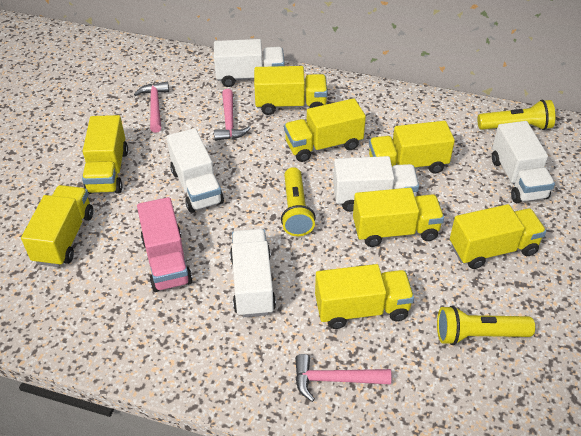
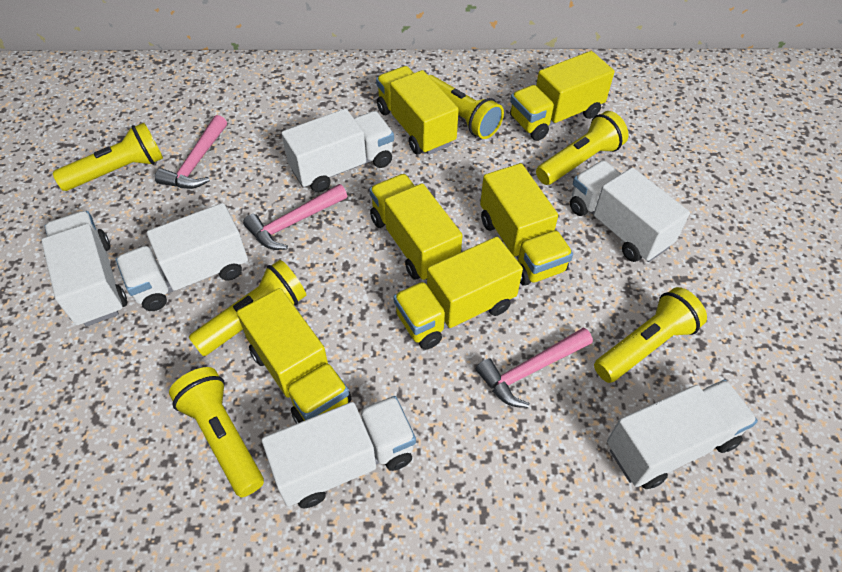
pink truck: [137,197,192,292] = 1 -> none = 0
white truck: [167,128,224,213] [214,39,285,87] [230,229,276,317] [333,156,419,212] [492,121,555,203] = 5 -> [41,211,127,327] [116,203,248,311] [262,396,416,508] [281,109,394,192] [570,160,690,262] [607,380,758,489] = 6
yellow flashlight: [281,167,316,236] [437,306,535,345] [477,100,556,130] = 3 -> [53,123,163,191] [169,367,264,497] [188,260,306,356] [428,75,504,139] [536,111,628,185] [594,287,707,383] = 6
yellow truck: [21,185,93,267] [82,115,128,194] [254,66,328,115] [284,98,366,162] [315,264,414,329] [353,188,444,247] [369,121,455,173] [450,204,546,269] = 8 -> [237,288,352,424] [369,174,463,280] [376,66,459,155] [393,237,523,350] [480,163,573,286] [510,51,614,141] = 6

